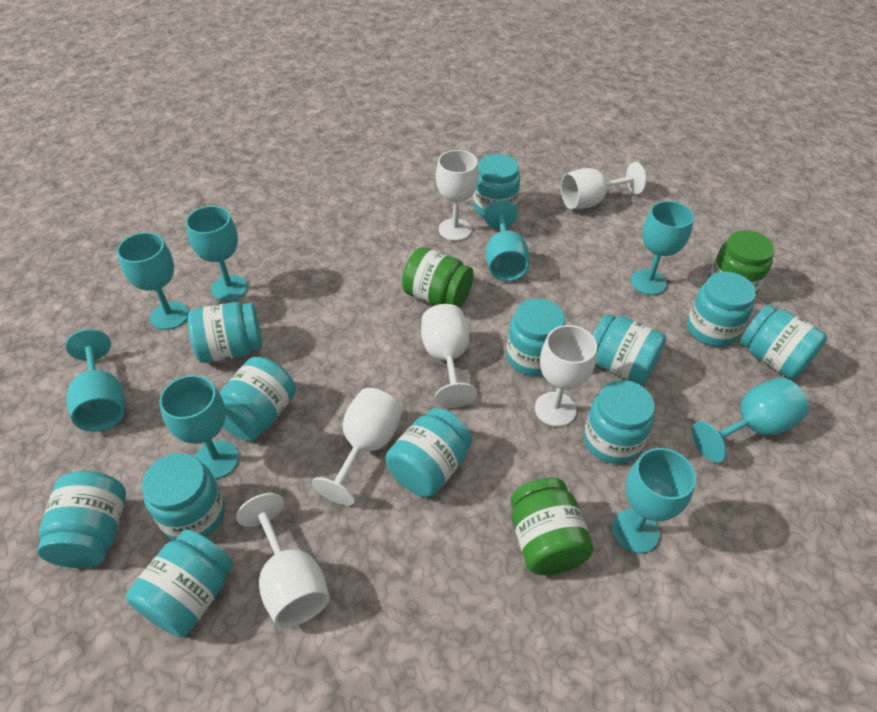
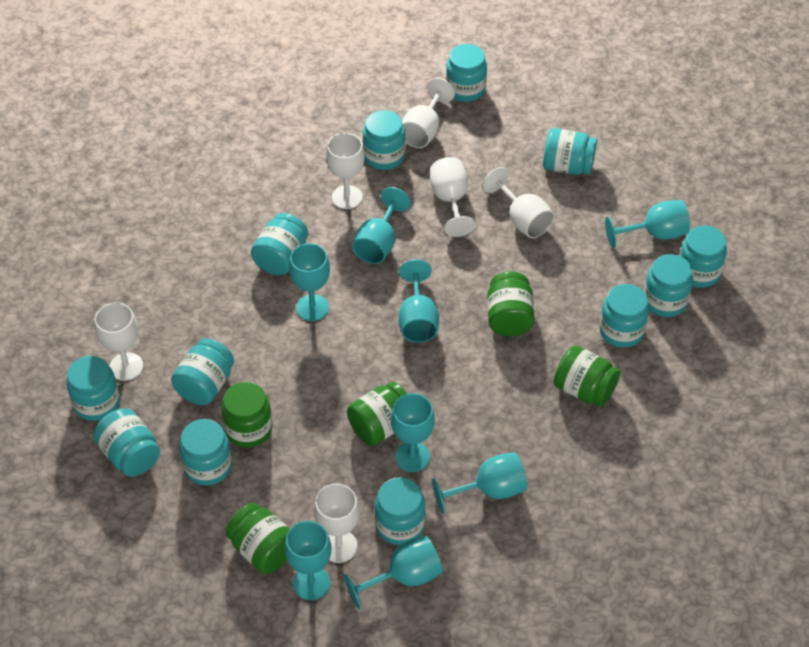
green jar: [402,247,473,308] [510,477,594,575] [708,230,775,294] = 3 -> [221,382,272,447] [226,503,290,574] [347,382,407,446] [487,272,534,336] [554,345,620,407] = 5

